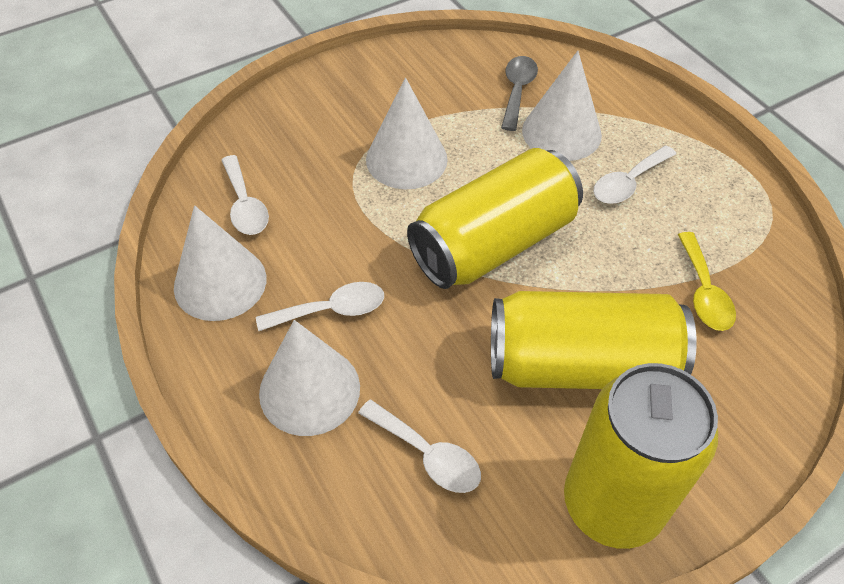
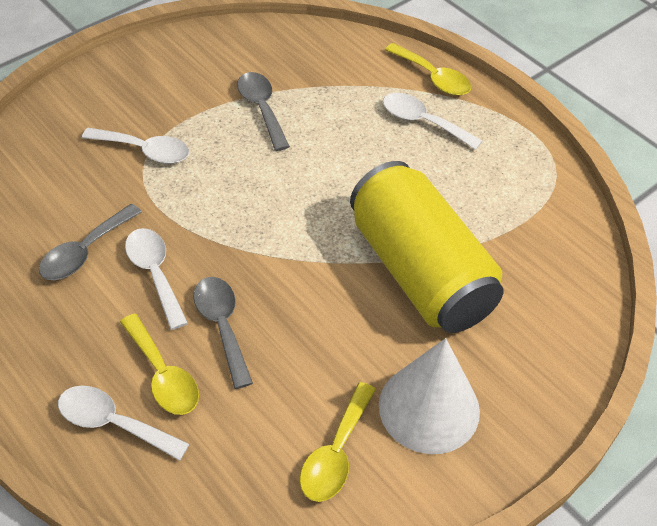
grey spoon: [501,56,538,131] = 1 -> [39,204,142,280] [193,277,253,389] [237,72,290,151] = 3
white cone: [174,205,266,321] [259,320,360,436] [366,78,448,189] [522,51,602,161] = 4 -> [379,338,480,454] = 1
yellow can: [407,148,583,289] [491,291,697,389] [564,363,718,549] = 3 -> [350,161,503,333] = 1
yellow spoon: [678,232,736,331] = 1 -> [120,313,199,415] [300,382,376,502] [385,43,471,96] = 3

